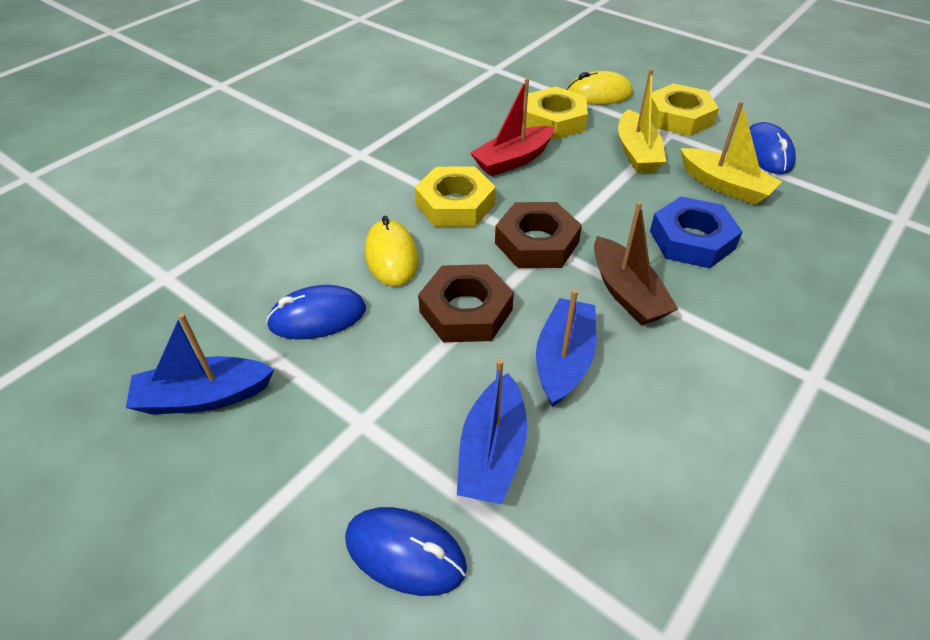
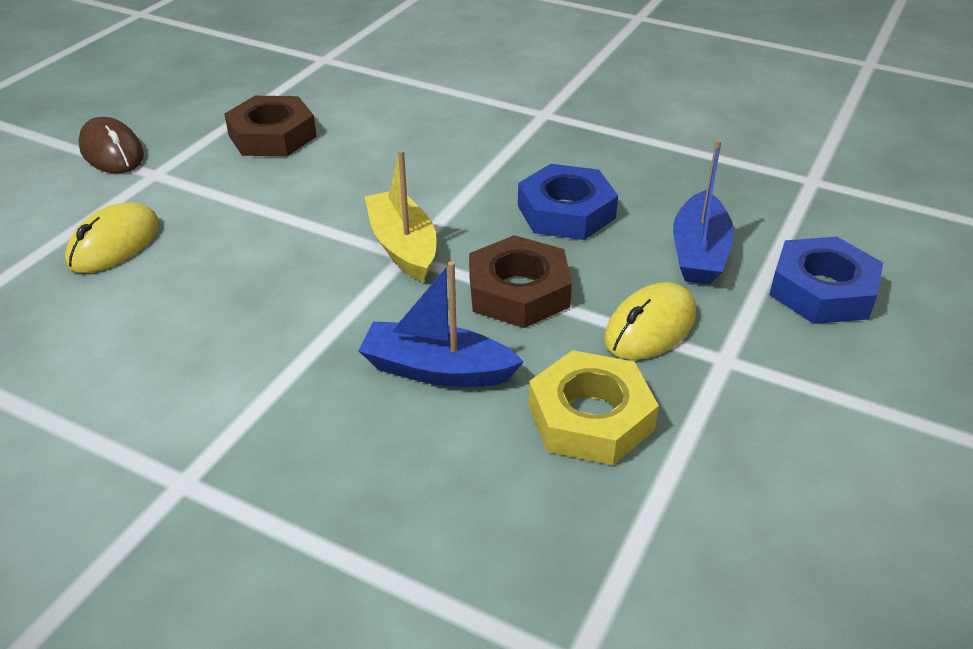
blue boat: [126,313,274,415] [457,359,527,504] [536,289,596,407] = 3 -> [359,261,524,387] [673,139,734,285] = 2
blue mouse: [266,285,366,340] [345,507,467,596] [749,122,796,174] = 3 -> none = 0
blue nut: [650,196,743,268] = 1 -> [518,164,618,240] [769,237,883,324] = 2
brown boat: [594,201,678,325] = 1 -> none = 0
brown mouse: none = 0 -> [78,117,144,173] = 1
red boat: [470,78,555,176] = 1 -> none = 0
yellow boat: [618,69,666,173] [680,101,782,205] = 2 -> [365,150,436,282] = 1
yellow nut: [415,166,496,227] [526,87,588,140] [651,83,719,136] = 3 -> [528,350,659,465] = 1

